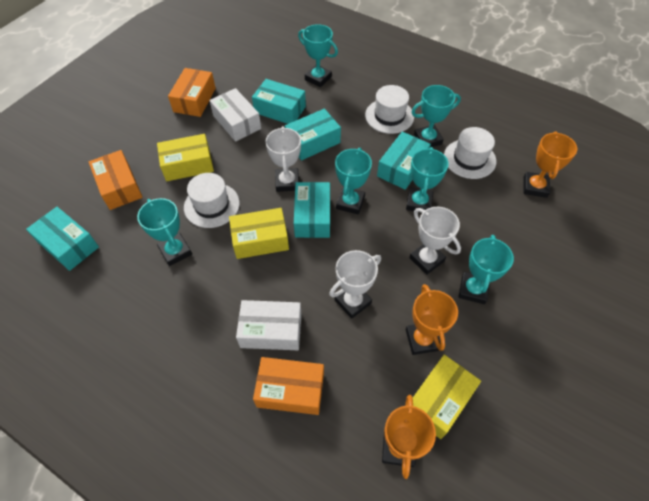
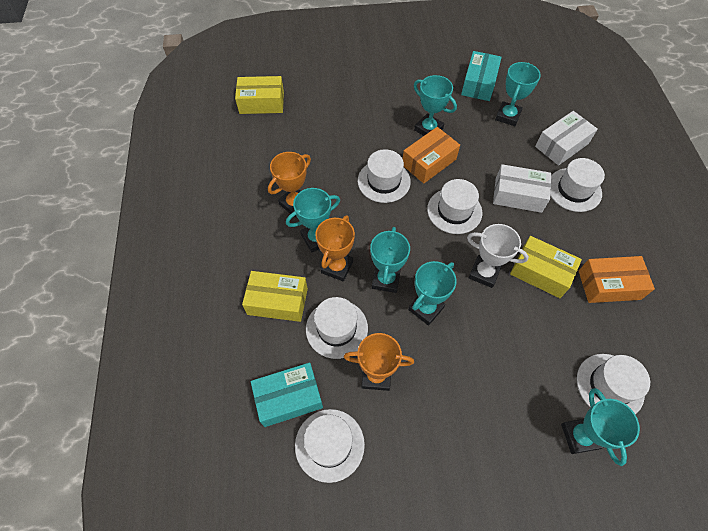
orange box: [89,150,143,210] [168,68,216,117] [253,357,324,415] = 3 -> [403,127,460,184] [579,256,655,303] = 2
turquoise box: [26,207,99,271] [252,79,306,124] [285,109,341,161] [294,182,330,238] [377,132,431,190] = 5 -> [251,363,323,427] [461,51,502,101] = 2
white hat: [184,173,240,228] [365,85,414,134] [444,127,496,179] = 3 -> [295,409,365,483] [306,297,368,359] [358,149,411,203] [427,179,482,234] [550,158,605,212] [577,354,650,414] = 6
white trophy: [265,126,301,192] [329,250,381,319] [409,207,461,275] = 3 -> [467,224,529,288] = 1

